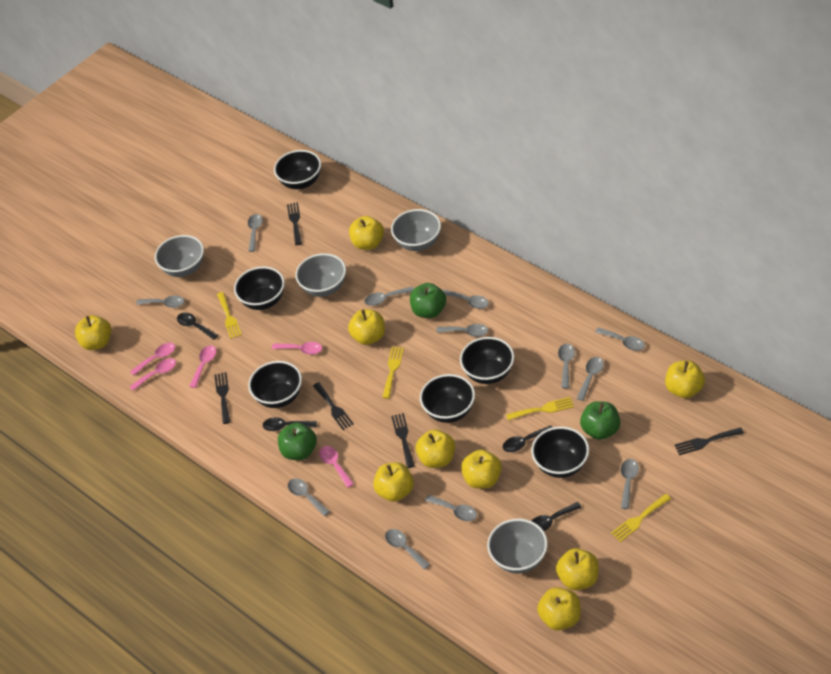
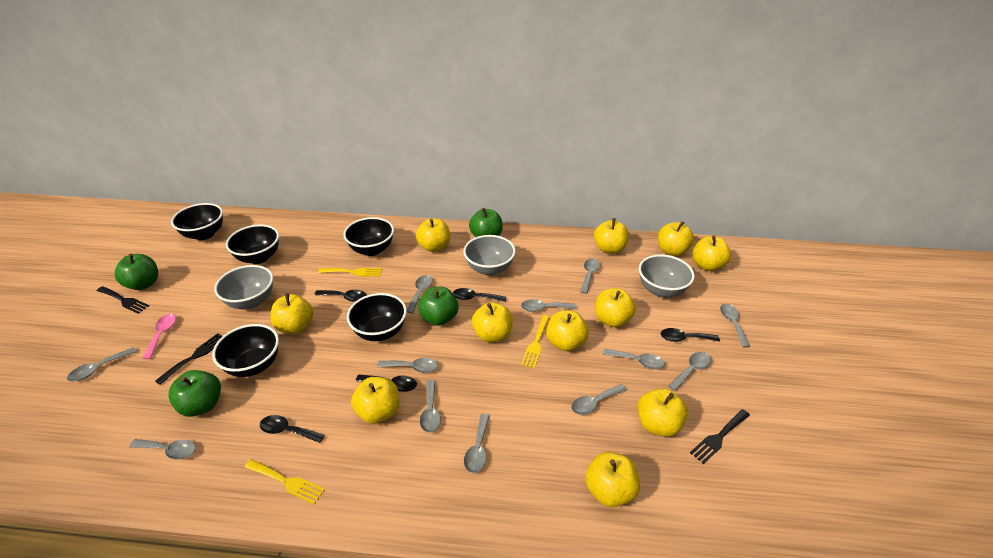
black bowl: [234,266,285,310] [248,361,302,408] [274,150,321,189] [420,374,475,423] [460,337,514,384] [531,426,589,478] = 6 -> [171,203,223,240] [212,324,279,377] [226,224,279,264] [343,217,394,256] [347,293,407,341] = 5
black fork: [214,372,230,424] [287,202,302,245] [313,382,354,430] [391,413,415,468] [675,427,744,455] = 5 -> [97,286,149,314] [155,333,222,385] [690,409,750,464] = 3
black spoon: [177,313,218,340] [263,417,317,431] [503,425,553,452] [532,502,582,531] = 4 -> [260,415,325,443] [314,290,367,302] [356,375,417,392] [453,288,506,302] [661,328,720,342] = 5
green apple: [278,422,317,460] [410,283,446,318] [580,401,620,440] = 3 -> [115,254,158,290] [168,370,221,417] [418,287,459,325] [469,208,503,237] = 4
grey bowl: [155,235,204,277] [295,253,346,297] [391,209,441,251] [487,519,548,573] = 4 -> [214,265,273,309] [464,235,516,276] [639,254,695,298] = 3
pink spoon: [129,358,176,390] [130,343,175,376] [189,345,216,388] [272,342,322,355] [319,446,354,488] = 5 -> [142,314,176,359] = 1
yellow apple: [75,315,111,350] [348,309,385,345] [349,216,384,250] [373,462,414,502] [416,430,455,468] [461,450,502,489] [537,587,581,630] [556,548,599,590] [665,360,705,398] = 9 -> [271,293,313,333] [351,377,399,424] [416,218,450,252] [472,302,513,342] [546,310,589,351] [585,452,640,507] [594,218,629,254] [595,288,636,327] [638,388,688,437] [658,221,694,256] [692,235,731,271] = 11
yellow fork: [217,292,242,339] [382,347,404,399] [506,397,574,420] [611,494,671,542] = 4 -> [244,459,325,505] [318,268,382,277] [521,315,550,369] = 3

